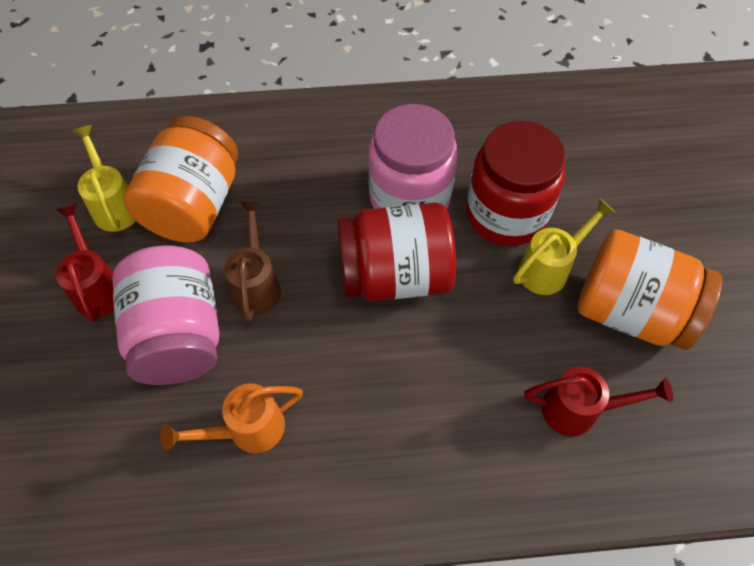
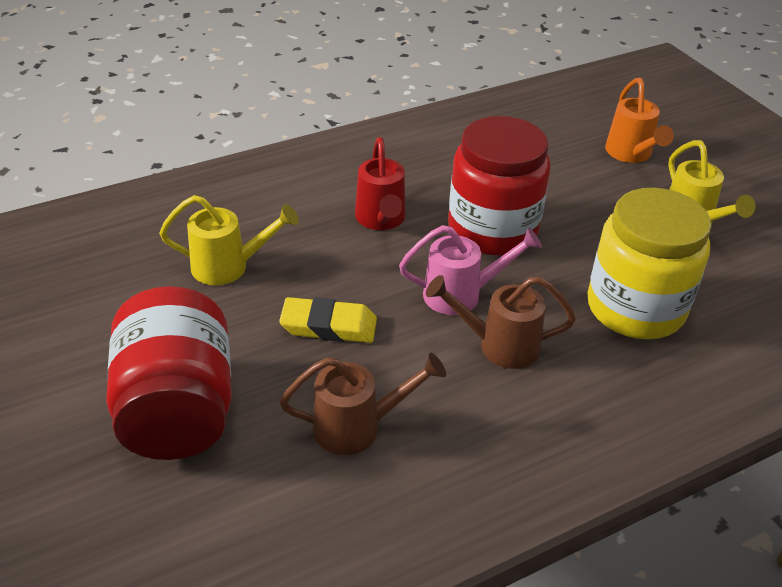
brown watering can: [224,200,281,322] = 1 -> [280,353,446,455] [426,275,576,369] = 2
orange jar: [124,116,238,243] [577,229,722,350] = 2 -> none = 0
pink jar: [112,245,220,385] [368,104,458,209] = 2 -> none = 0
pink watering can: none = 0 -> [399,225,542,315] = 1
red watering can: [55,204,114,322] [524,367,673,436] = 2 -> [355,137,406,230] = 1
yellow eraser: none = 0 -> [279,297,377,343] = 1
yellow jar: none = 0 -> [587,188,711,339] = 1

